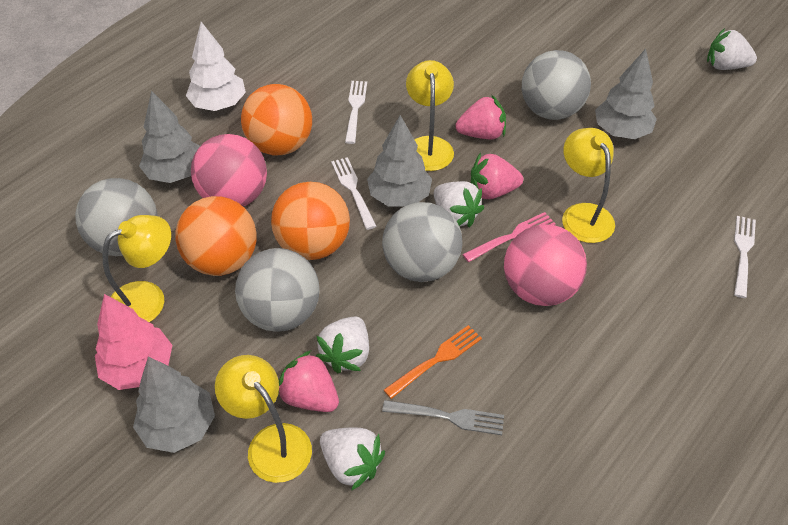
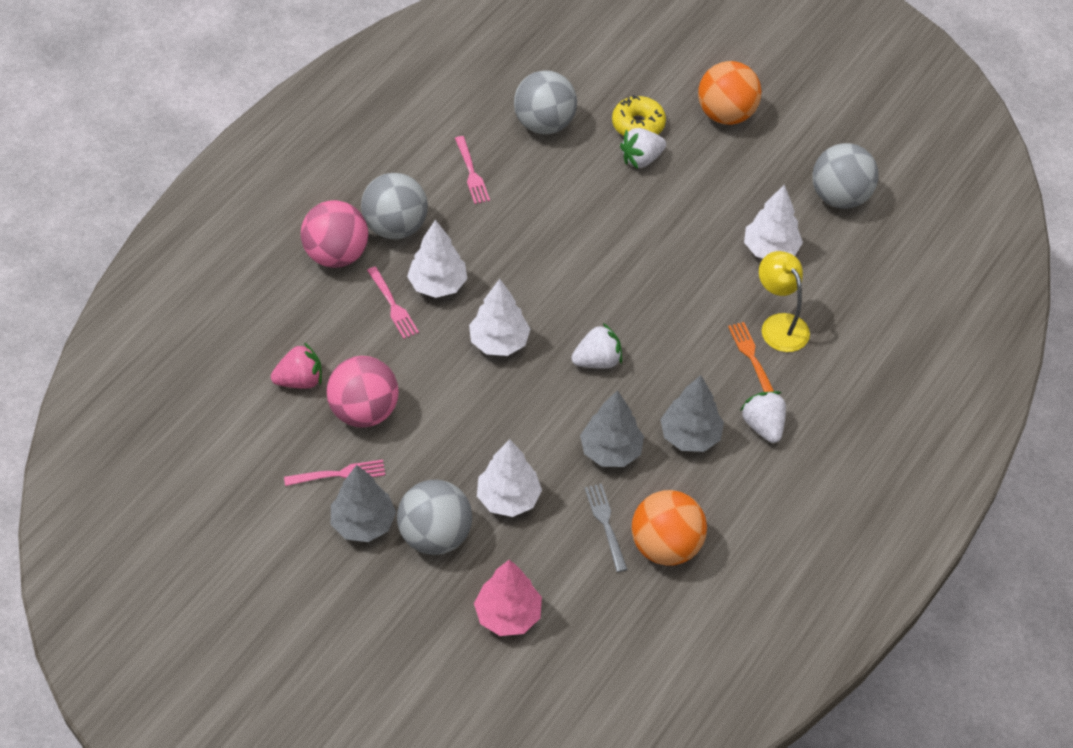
grey tree: [133,357,215,453] [139,91,200,183] [367,115,432,207] [595,49,657,139] = 4 -> [331,465,396,542] [580,390,644,467] [660,375,724,452] = 3
orange ball: [175,196,257,276] [241,84,312,156] [271,182,350,260] = 3 -> [631,490,707,566] [698,61,762,125] = 2
pink fork: [462,212,556,262] = 1 -> [284,460,385,486] [367,267,419,339] [455,136,490,204] = 3
pink strawberry: [278,351,339,412] [456,95,506,139] [471,152,523,199] = 3 -> [271,342,322,389] = 1
white fork: [331,157,377,230] [345,81,367,144] [734,216,756,298] = 3 -> none = 0
white strawberry: [316,316,369,374] [320,427,385,491] [434,181,484,227] [707,28,757,70] = 4 -> [571,323,622,368] [620,128,666,169] [740,391,786,443] = 3
white tree: [186,22,246,111] = 1 -> [407,220,467,298] [469,279,530,356] [477,439,542,517] [744,185,803,258] = 4
yellow donut: none = 0 -> [612,95,666,136] = 1
yellow lamp: [102,215,171,322] [215,355,312,483] [406,60,454,171] [562,128,615,243] = 4 -> [759,251,810,352] = 1

